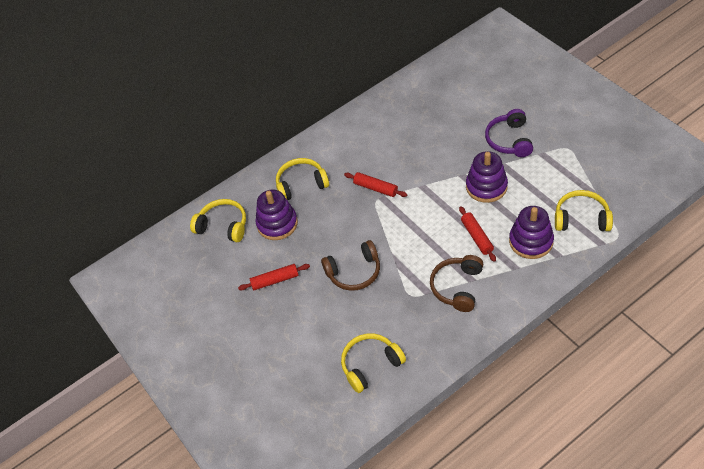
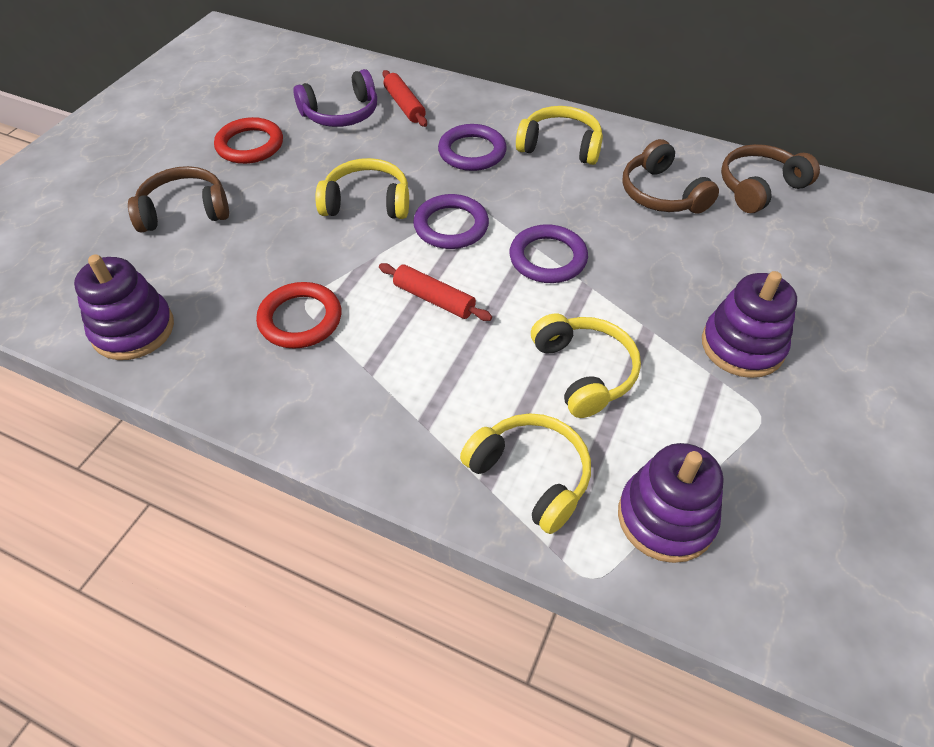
brown headphones: [321,240,380,291] [430,255,483,312] = 2 -> [128,166,229,232] [622,139,719,214] [721,144,820,213] = 3
purple ring: none = 0 -> [413,194,489,249] [438,124,507,171] [509,224,588,283] = 3
red ring: none = 0 -> [214,117,283,164] [256,282,341,349] = 2
red rolling pin: [238,264,310,290] [344,172,407,197] [459,206,496,262] = 3 -> [379,263,492,321] [383,70,427,127] = 2

